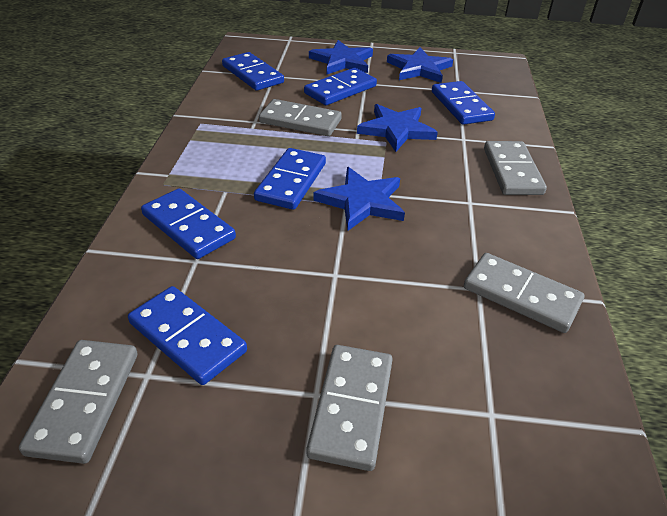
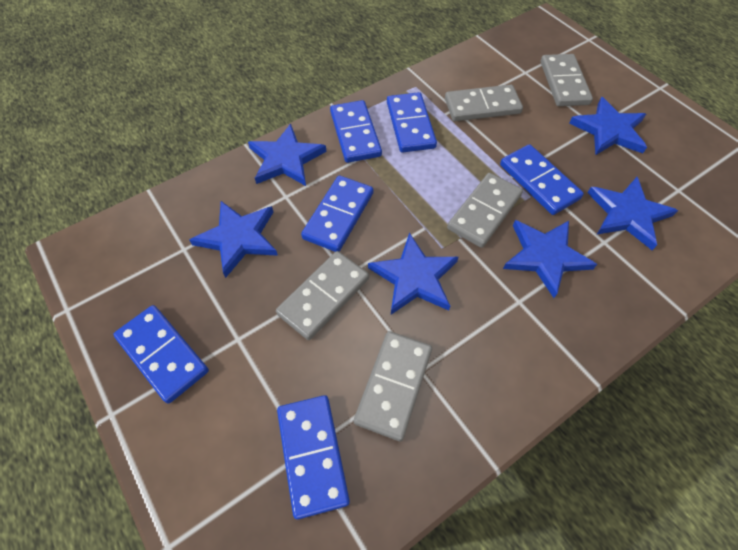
blue star: [309,40,373,74] [313,167,405,231] [357,104,438,152] [387,47,453,83] = 4 -> [189,201,278,278] [248,124,327,186] [368,233,459,314] [503,220,597,298] [569,97,647,155] [587,177,678,250] = 6

